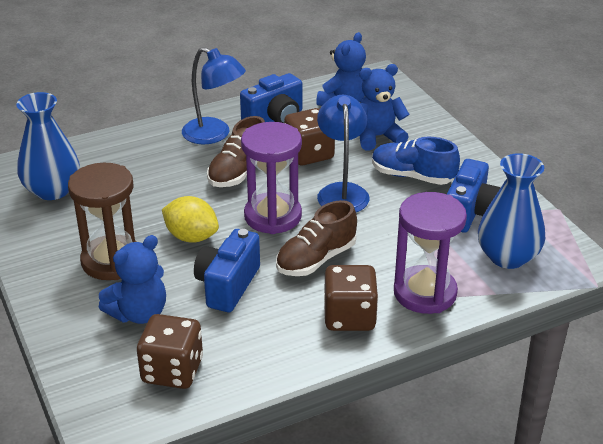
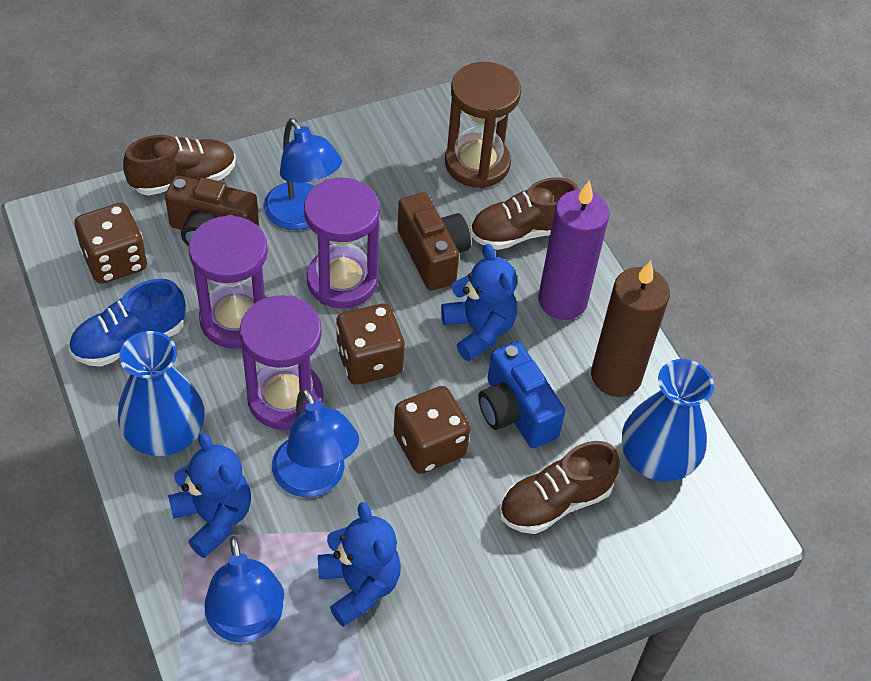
blue camera: [194,229,260,312] [240,73,302,123] [447,159,501,233] = 3 -> [478,342,565,448] = 1
blue lamp: [182,47,246,144] [317,95,370,212] = 2 -> [205,536,284,643] [264,118,342,230] [272,388,359,497] = 3
brown camera: none = 0 -> [165,175,259,246] [397,192,471,291] = 2
brown candle: none = 0 -> [591,260,670,397] = 1
brown shoe: [207,116,265,187] [276,200,357,276] = 2 -> [123,135,236,196] [470,177,578,250] [499,441,620,534] = 3
purple candle: none = 0 -> [538,181,610,320] = 1
purple hourglass: [241,122,302,234] [394,192,467,314] = 2 -> [189,215,268,349] [240,295,323,430] [304,178,380,308] = 3
yellow lemon: [162,196,219,243] = 1 -> none = 0

